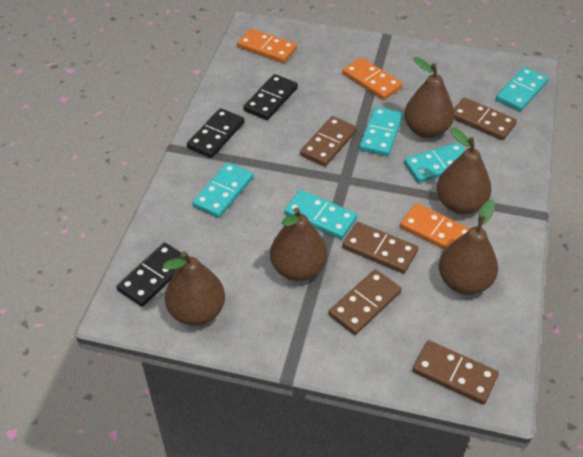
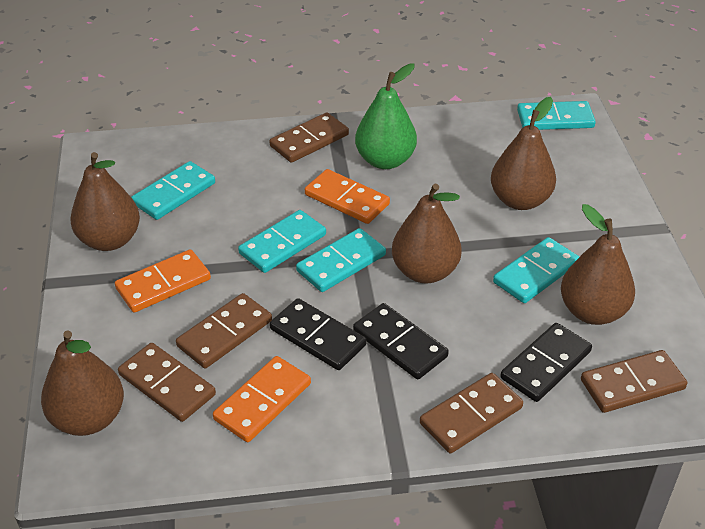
green pear: none = 0 -> [355,63,417,169] = 1

